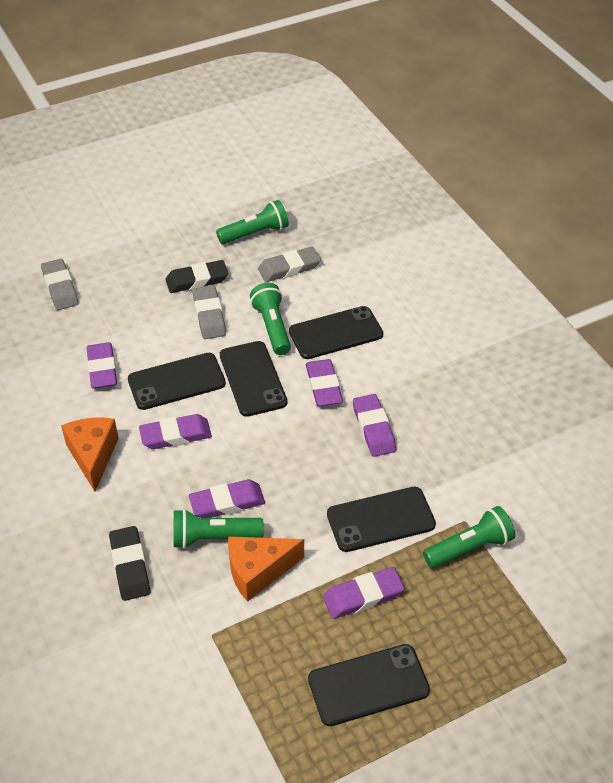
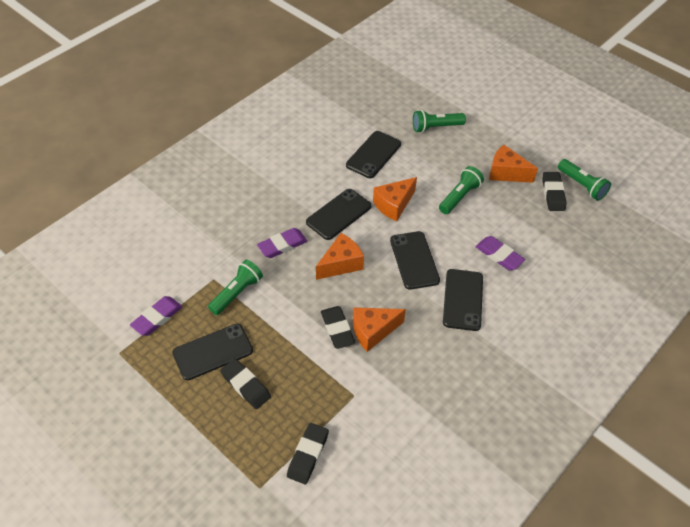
black eraser: [109,526,151,601] [165,260,228,293] = 2 -> [220,358,271,409] [287,423,329,484] [321,306,355,349] [542,172,566,211] = 4
grey eraser: [41,259,79,310] [193,286,226,339] [258,246,321,282] = 3 -> none = 0
orange cheese: [61,418,119,492] [228,536,304,602] = 2 -> [316,233,364,280] [353,307,406,352] [373,177,417,222] [489,145,538,183] = 4
purple eraser: [87,342,117,389] [139,414,212,449] [189,479,265,518] [306,359,343,406] [323,567,404,619] [353,394,396,457] = 6 -> [130,296,182,336] [257,228,308,258] [475,236,525,270] = 3

